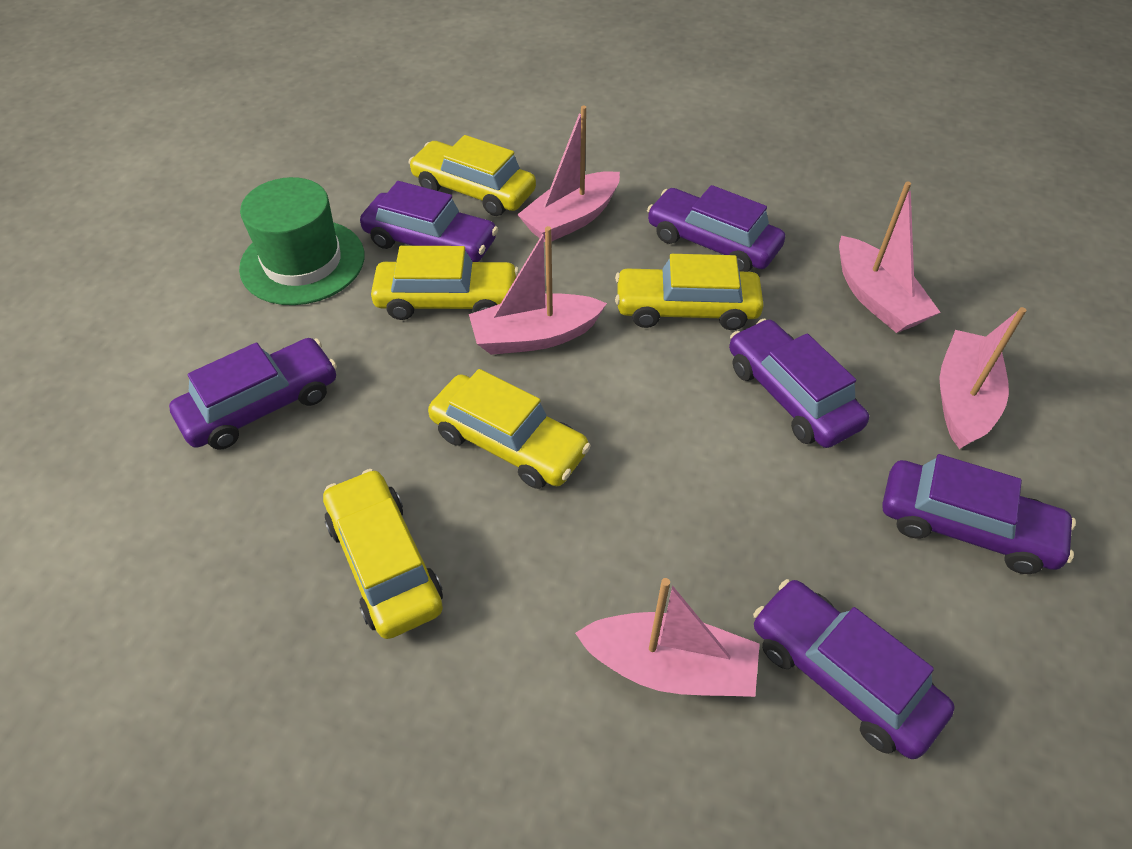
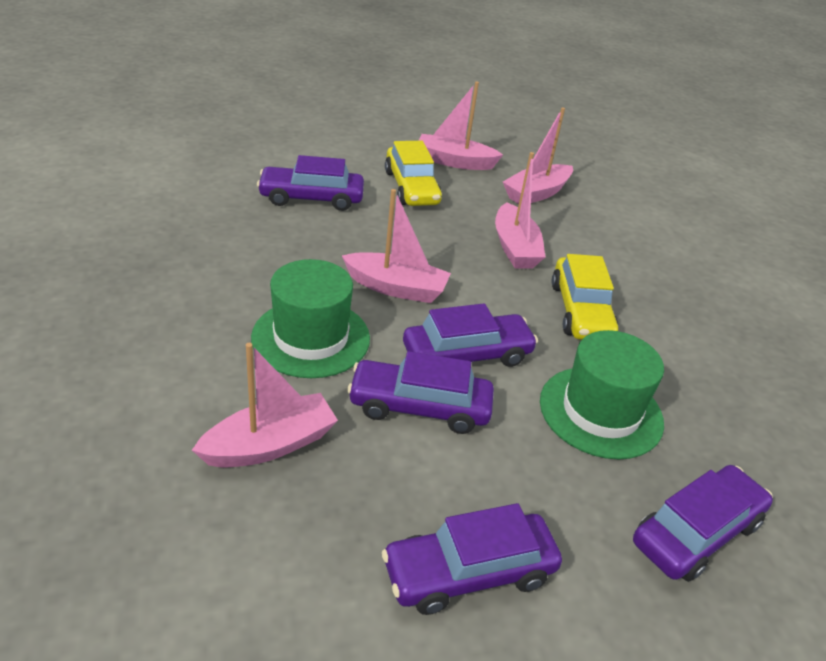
green hat: [239,177,364,305] = 1 -> [251,259,370,378] [540,330,664,460] = 2
purple car: [169,338,337,450] [360,181,498,262] [647,185,785,272] [729,319,869,448] [753,579,955,759] [883,454,1076,574] = 6 -> [257,155,364,211] [347,351,494,434] [382,503,562,615] [403,303,538,367] [633,465,773,582] = 5
yellow car: [323,469,443,639] [371,246,519,320] [408,135,536,216] [428,369,591,489] [615,254,764,330] = 5 -> [385,141,442,206] [552,254,618,340] = 2

